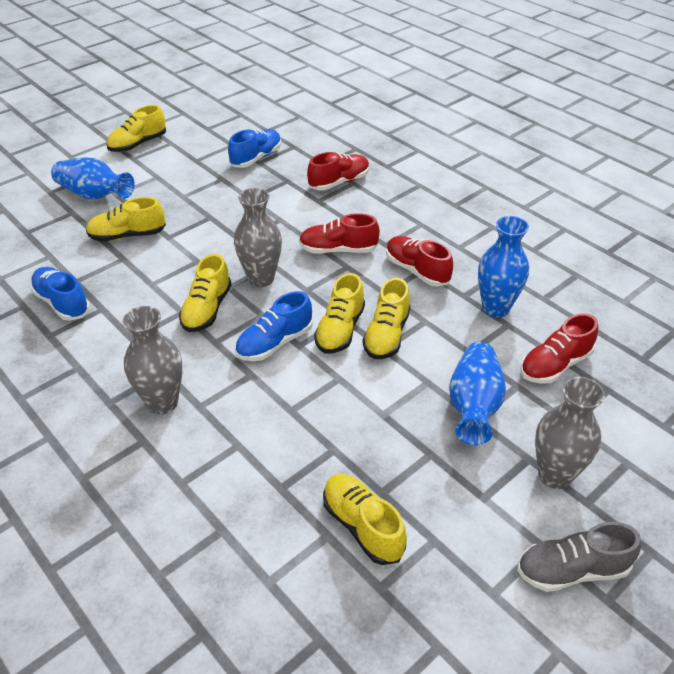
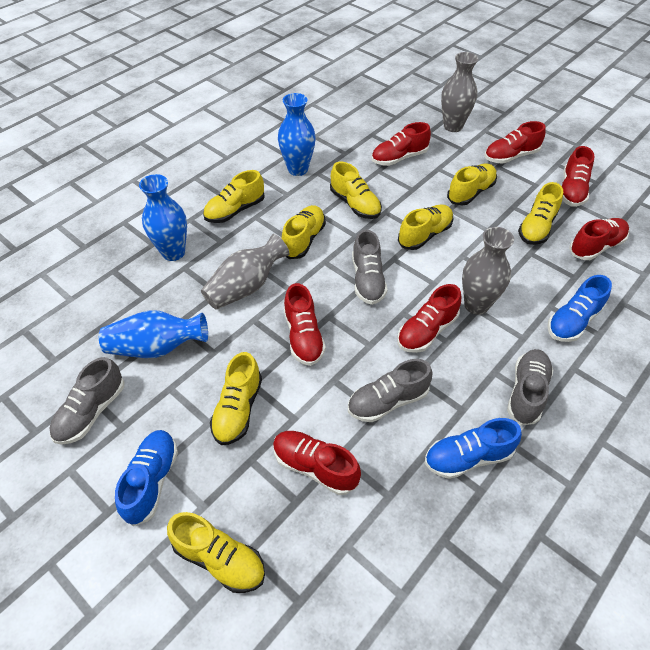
grey shoe: [517,522,641,592] = 1 -> [50,357,125,445] [348,359,432,422] [352,229,387,305] [507,349,553,425] = 4
red shoe: [299,213,380,254] [307,152,370,190] [386,236,453,286] [520,313,598,384] = 4 -> [273,431,361,495] [284,283,326,366] [371,122,431,166] [397,284,461,353] [484,121,546,164] [562,146,595,206] [569,218,629,260] = 7
yellow shoe: [86,197,166,242] [106,105,166,152] [179,254,232,332] [314,273,365,353] [323,474,407,565] [363,278,410,359] = 6 -> [167,512,265,593] [203,170,265,223] [210,352,262,445] [281,205,326,259] [330,162,382,219] [398,204,453,250] [447,164,497,205] [518,182,563,245] = 8

